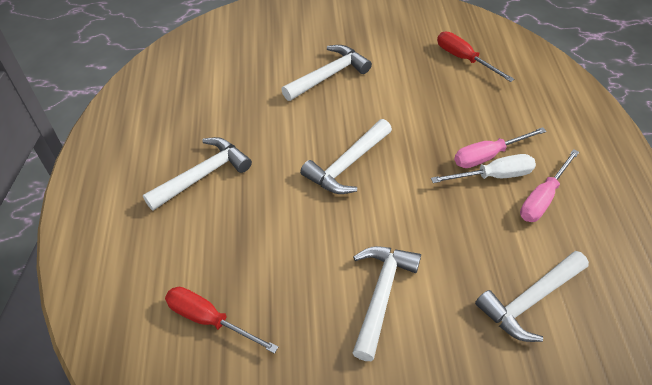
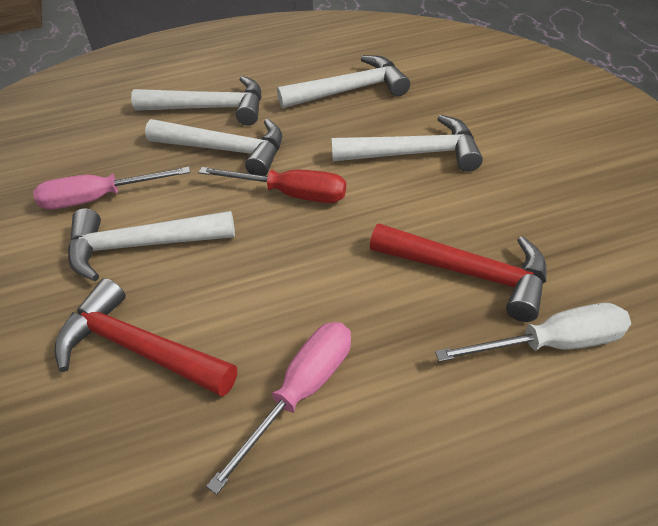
red hammer: none = 0 -> [54,278,237,397] [370,223,546,322] = 2
red screwdriver: [165,287,278,354] [437,32,514,82] = 2 -> [198,167,346,203] = 1

